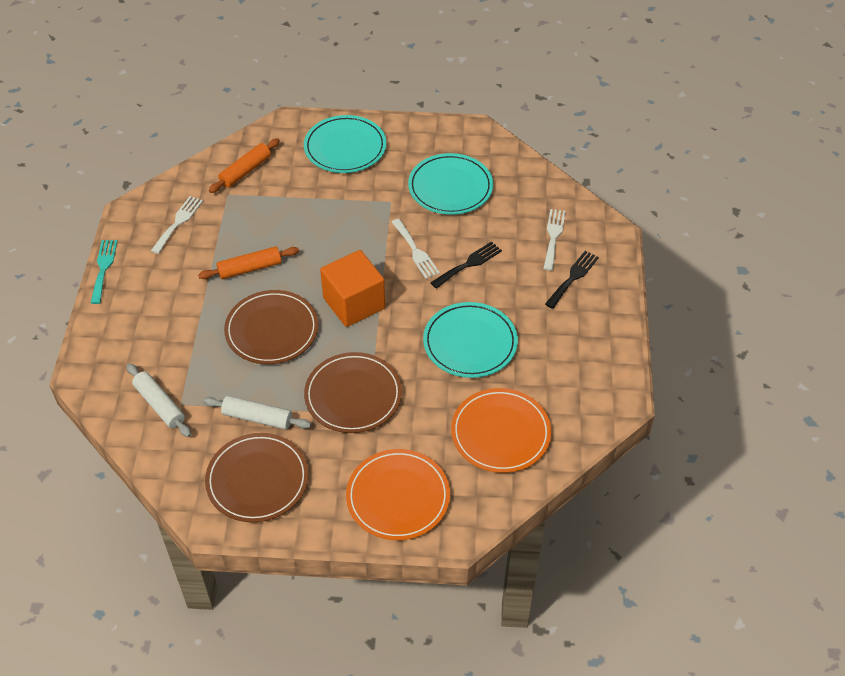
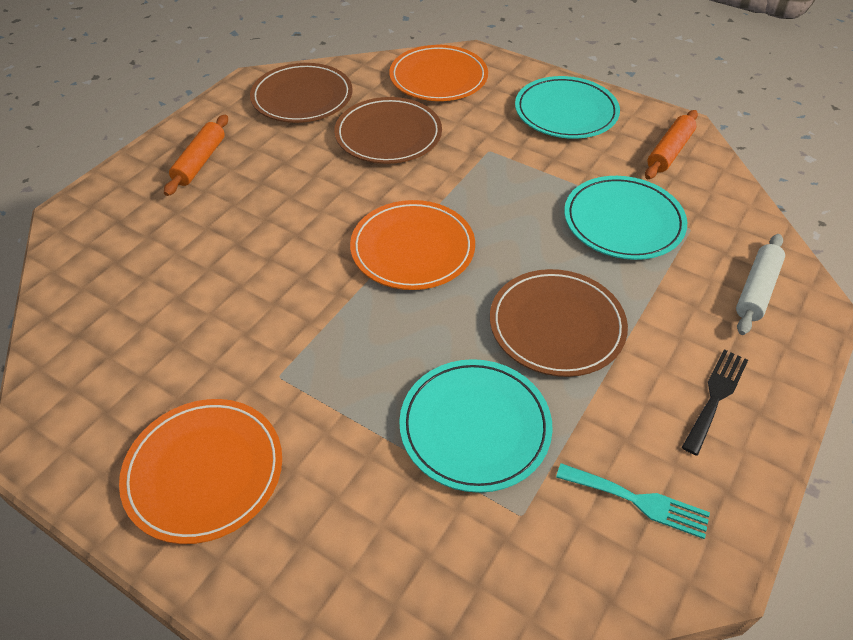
black fork: [431,241,502,289] [545,251,599,309] = 2 -> [682,349,748,455] = 1
orange cube: [320,250,385,327] = 1 -> none = 0
orange plate: [346,449,450,540] [451,388,551,473] = 2 -> [119,399,282,544] [350,200,475,290] [389,45,488,101] = 3
white fork: [151,196,203,254] [392,219,440,279] [543,209,565,271] = 3 -> none = 0
white rolling pin: [127,363,191,437] [203,396,311,430] = 2 -> [736,234,785,335] = 1

